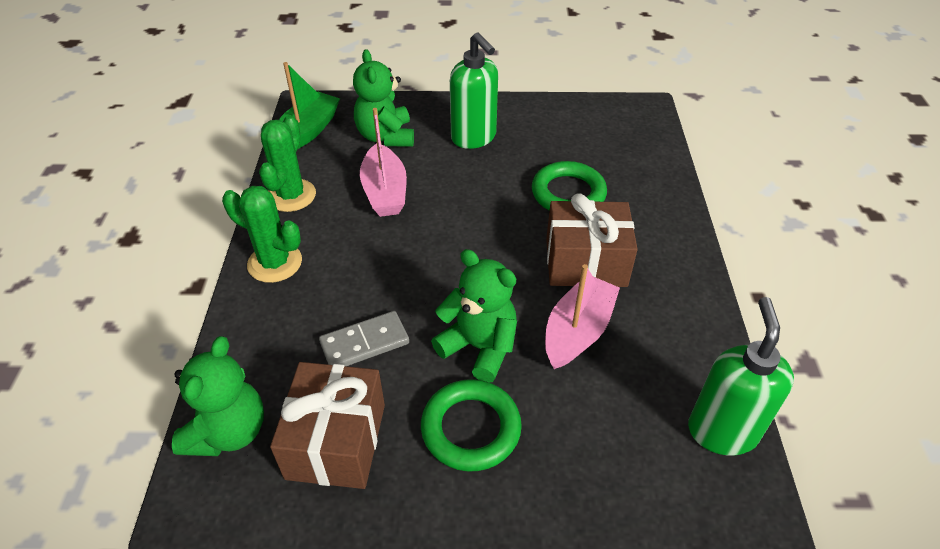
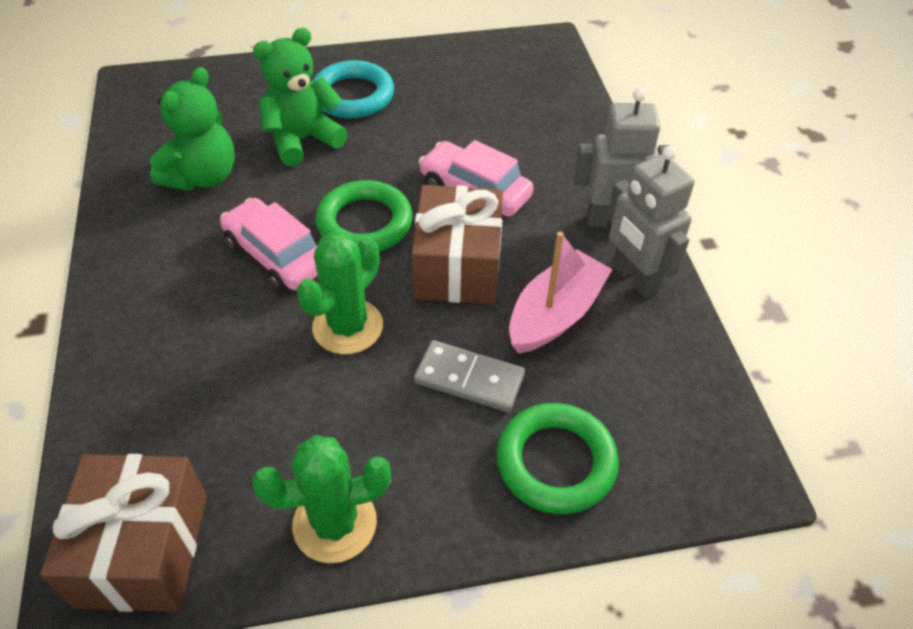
green boat: [279,62,340,149] = 1 -> none = 0
green soap dispenser: [450,32,498,149] [688,297,794,456] = 2 -> none = 0
green teddy bear: [172,336,264,456] [353,49,414,146] [431,249,517,383] = 3 -> [150,67,235,191] [253,28,348,166] = 2
grey robot: none = 0 -> [574,88,673,227] [607,146,695,298] = 2
pink boat: [360,108,407,217] [545,264,620,369] = 2 -> [509,231,612,354] = 1
pink car: none = 0 -> [220,198,318,291] [419,140,534,217] = 2
turquoise ring: none = 0 -> [312,60,394,118] = 1

